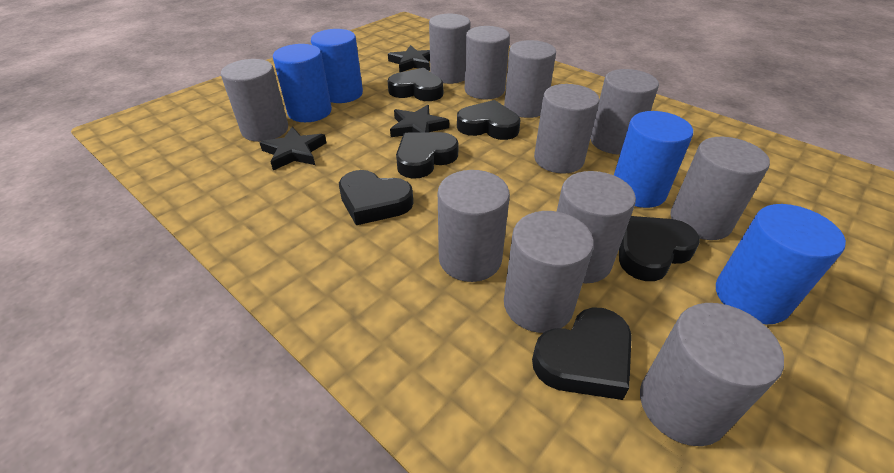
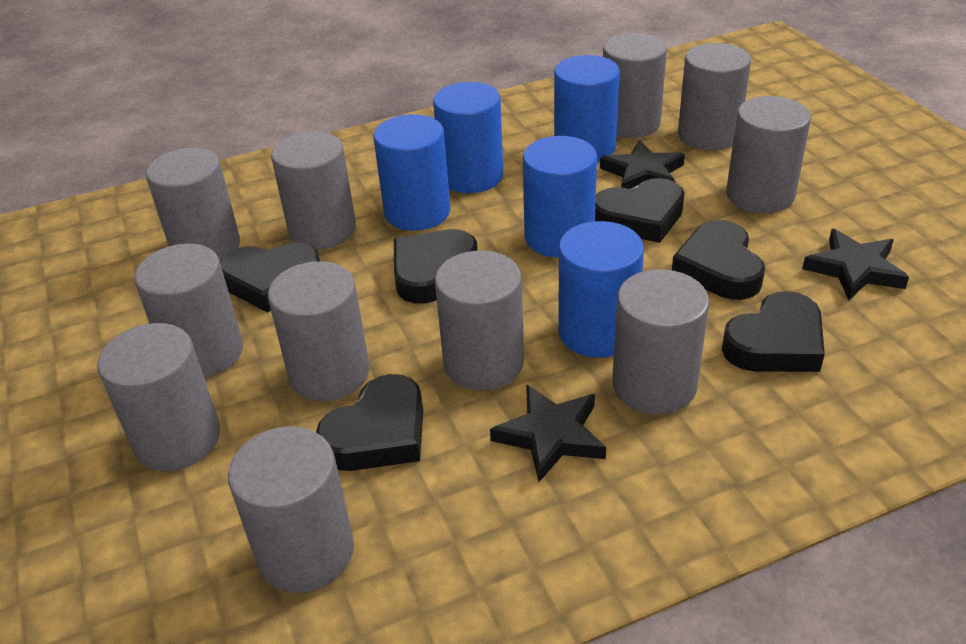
blue cylinder: [273,44,332,122] [311,29,363,103] [614,111,693,208] [716,204,846,324] = 4 -> [373,114,450,231] [433,82,503,193] [523,136,597,257] [554,55,620,162] [558,221,644,358] = 5

